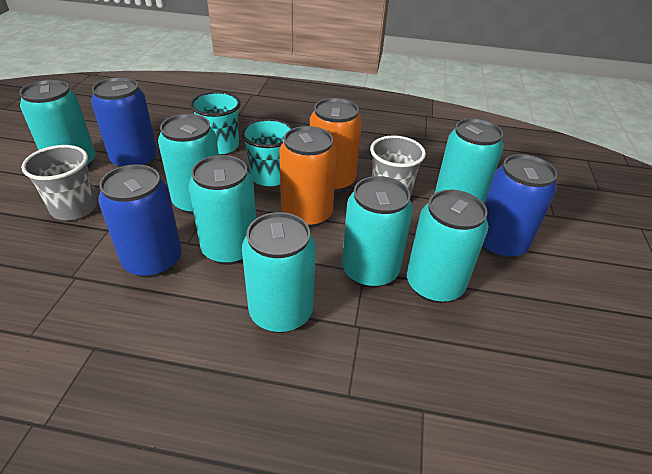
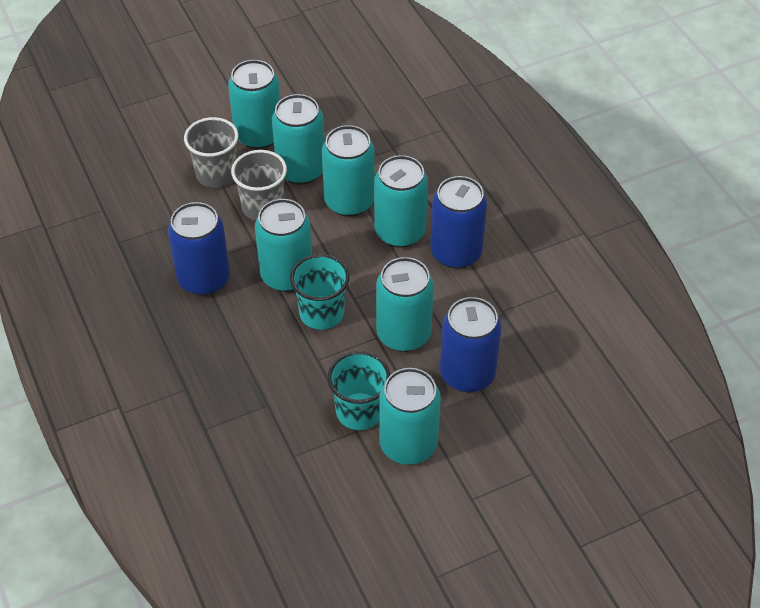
orange can: [279,126,337,228] [310,98,362,193] = 2 -> none = 0

